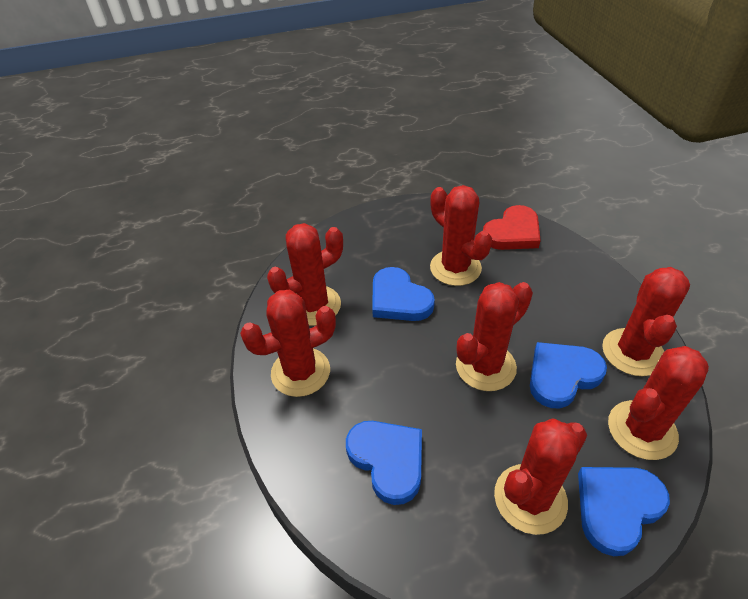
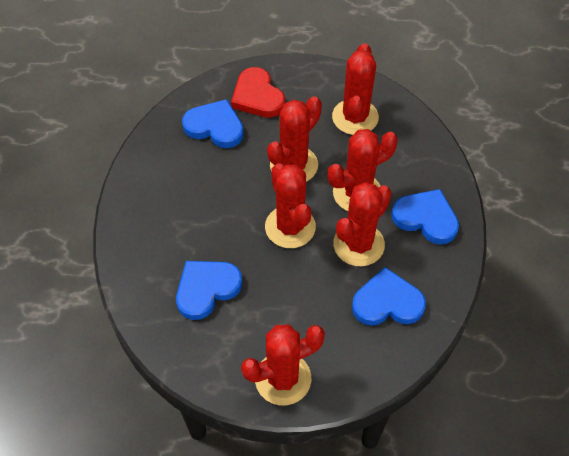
red cactus: [240,290,336,397] [267,223,343,326] [430,185,492,286] [456,282,533,391] [494,418,587,535] [602,267,690,376] [608,346,709,460] = 7 -> [241,325,325,405] [265,163,316,248] [267,96,322,182] [328,129,398,211] [332,43,379,135] [333,182,392,266] = 6

